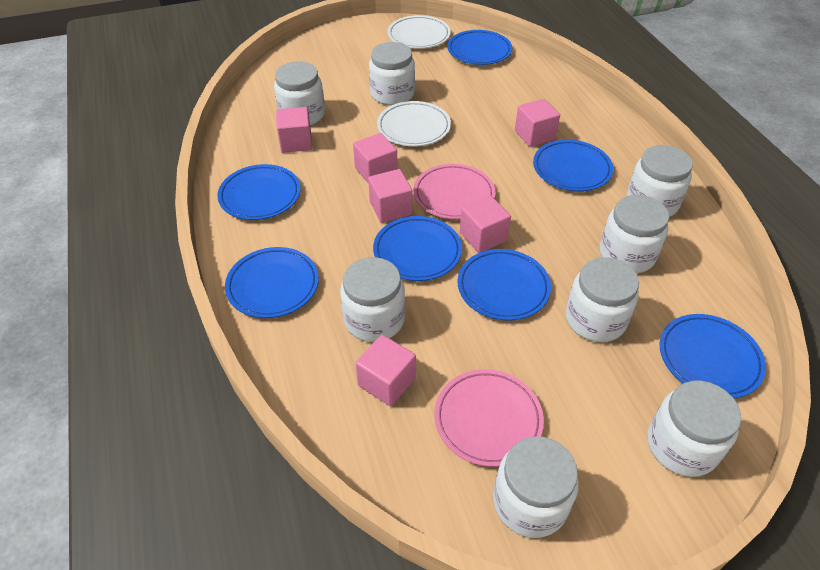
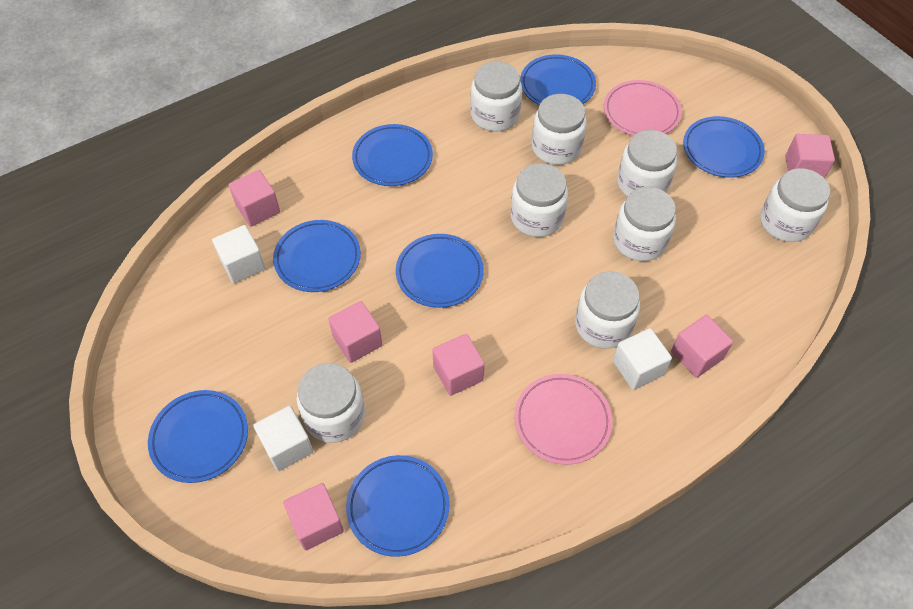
white cube: none = 0 -> [212,225,266,283] [253,406,313,471] [613,328,672,390] = 3
white plate: [377,101,451,146] [388,15,451,49] = 2 -> none = 0

